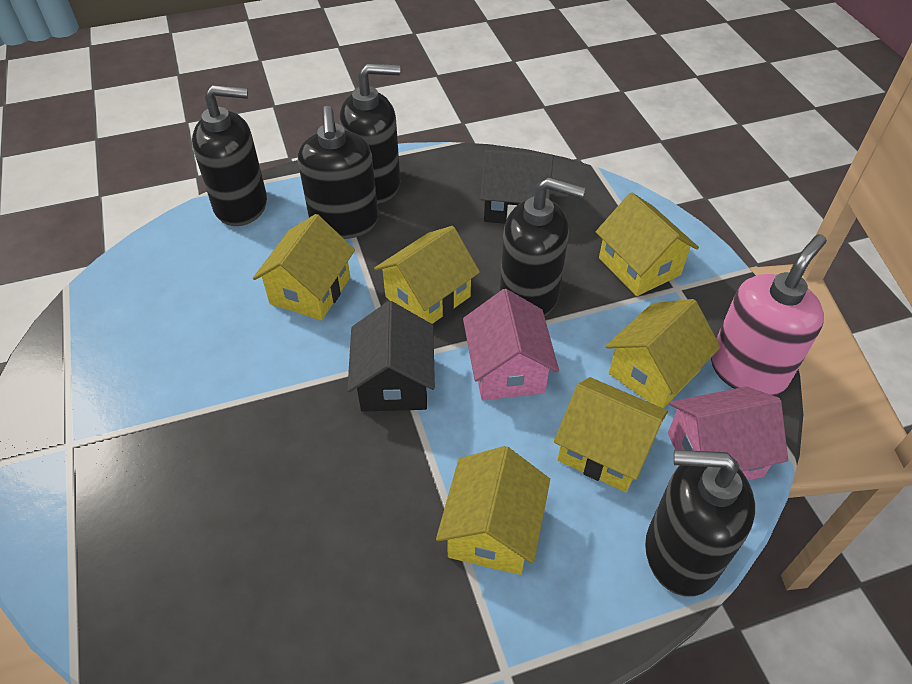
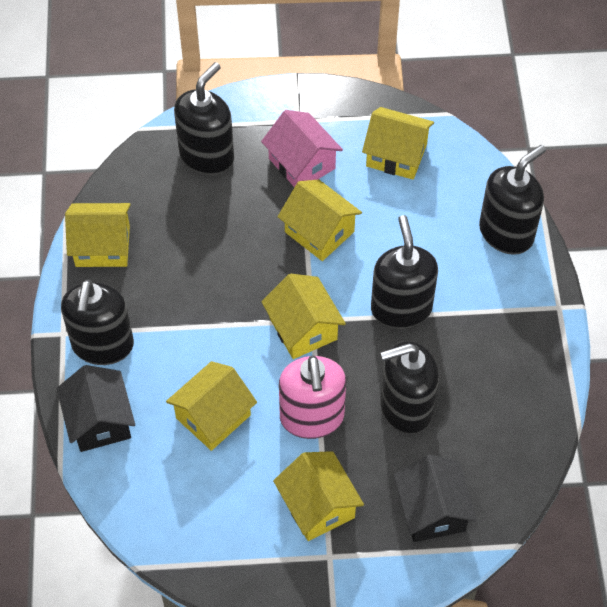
pink house: [463,289,559,400] [668,387,788,480] = 2 -> [261,110,343,187] = 1

